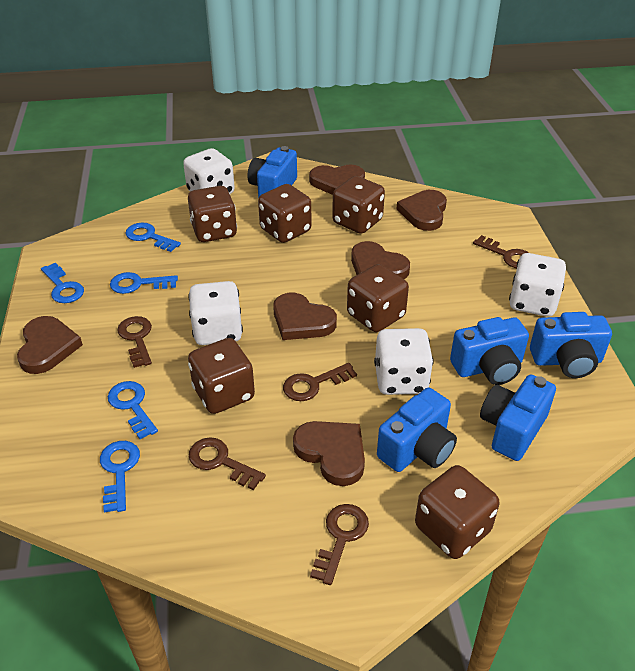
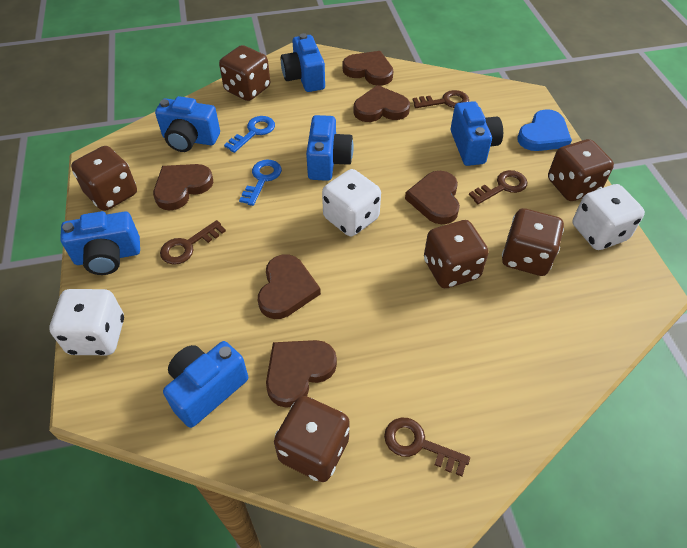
blue camera: [248,146,297,198] [377,387,457,472] [450,317,529,385] [480,374,556,461] [530,312,612,378] = 5 -> [60,211,140,275] [155,96,220,152] [163,341,248,428] [281,33,325,92] [306,115,354,181] [451,101,503,166] = 6
blue heart: none = 0 -> [517,109,572,151] = 1
blue key: [41,263,84,303] [100,441,140,513] [108,381,158,439] [110,272,178,294] [125,223,181,252] = 5 -> [224,116,275,153] [239,160,282,206] = 2
brown key: [117,316,152,368] [189,437,266,490] [283,363,357,401] [310,504,369,585] [473,235,529,268] = 5 -> [160,220,226,265] [384,418,470,476] [413,90,469,108] [469,170,528,204] = 4
white dice: [183,148,235,194] [188,281,243,345] [374,328,434,395] [509,253,566,317] = 4 -> [49,289,124,355] [322,169,381,236] [573,184,645,250] = 3

